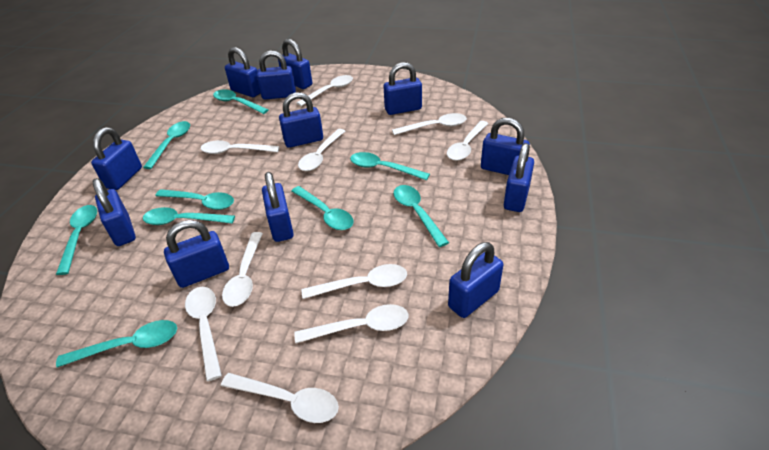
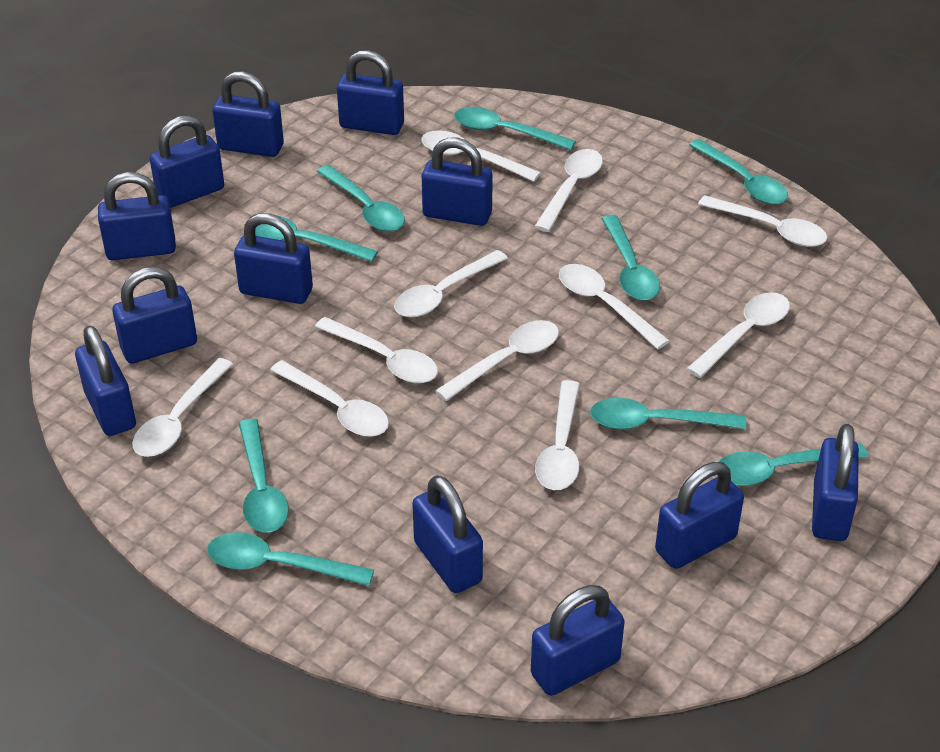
white spoon: [185,287,222,381] [201,140,279,154] [221,373,339,423] [222,232,263,307] [294,304,409,343] [297,75,353,106] [298,129,345,171] [301,264,407,299] [392,113,467,135] [447,121,489,161] = 10 -> [133,358,233,457] [270,360,389,437] [315,317,438,383] [394,250,508,317] [421,130,541,182] [435,320,559,401] [534,149,603,232] [535,380,580,490] [559,264,670,349] [686,292,790,378] [698,195,827,247] = 11

